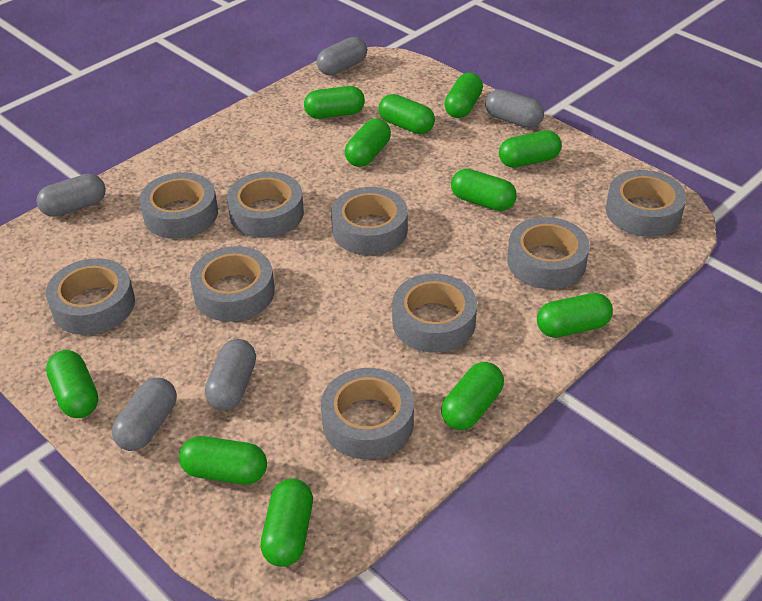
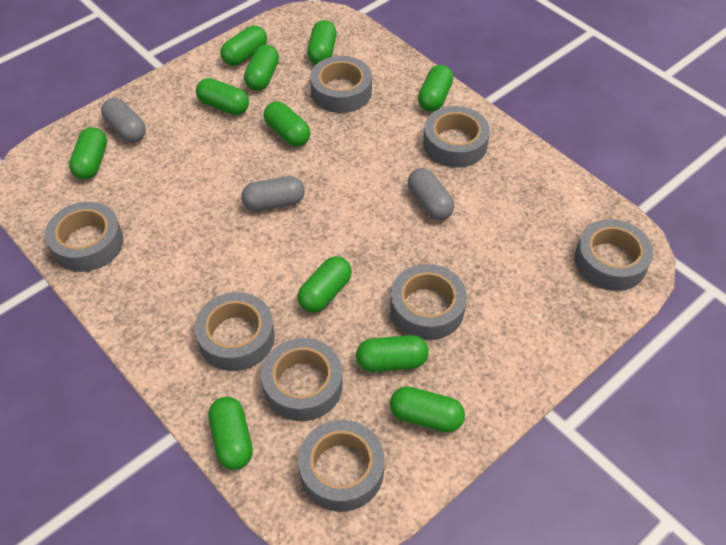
grey capsule: [37,174,106,217] [112,378,177,451] [205,339,256,410] [317,37,367,75] [485,89,544,128] = 5 -> [101,98,146,143] [241,176,305,211] [408,168,454,220] = 3
grey tape: [46,258,135,335] [139,172,218,239] [190,246,275,322] [227,172,304,238] [321,368,414,459] [331,187,408,255] [392,273,477,353] [507,217,590,289] [606,170,686,237] = 9 -> [45,202,123,272] [194,292,275,371] [261,338,343,421] [298,420,385,512] [310,56,372,113] [390,264,467,340] [423,106,490,167] [574,219,653,291] = 8

